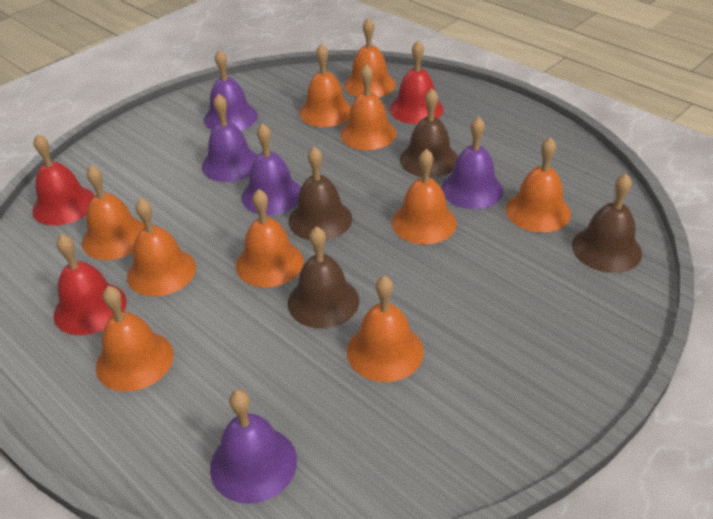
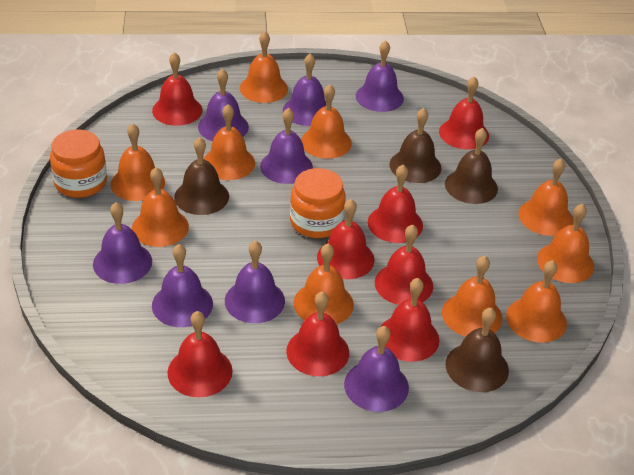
orange jar: none = 0 -> [50,129,107,198] [290,168,346,238] = 2
purple bell: [202,94,258,182] [204,50,258,131] [210,390,297,504] [242,123,301,215] [441,116,504,209] = 5 -> [93,202,152,284] [152,244,213,327] [198,69,249,141] [225,240,285,323] [260,108,313,184] [283,53,326,126] [344,326,409,412] [356,40,404,112] = 8
red bell: [32,134,95,226] [53,234,127,335] [389,41,444,124] = 3 -> [152,52,202,126] [167,311,233,397] [286,292,349,376] [317,199,375,279] [368,165,423,243] [375,224,433,305] [380,278,440,362] [439,76,489,149] = 8

